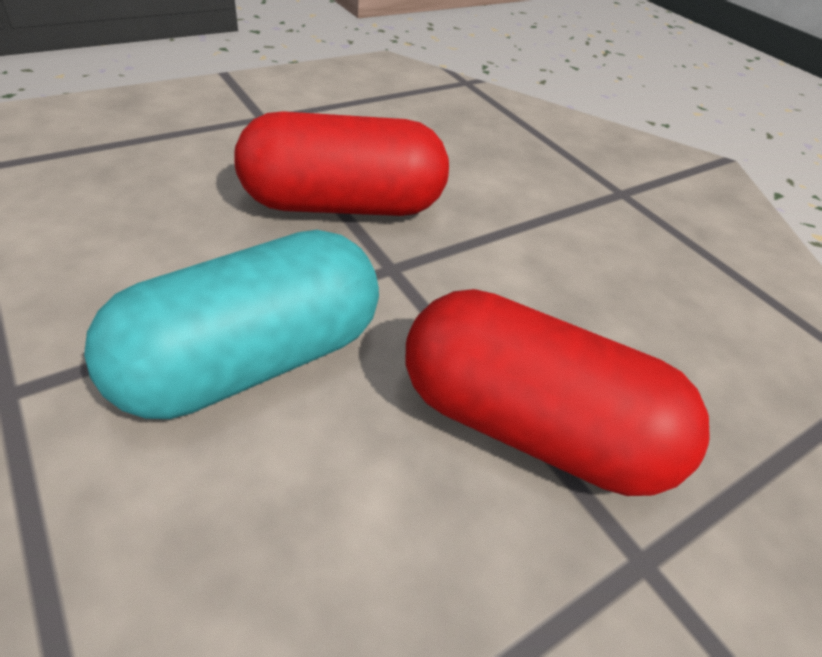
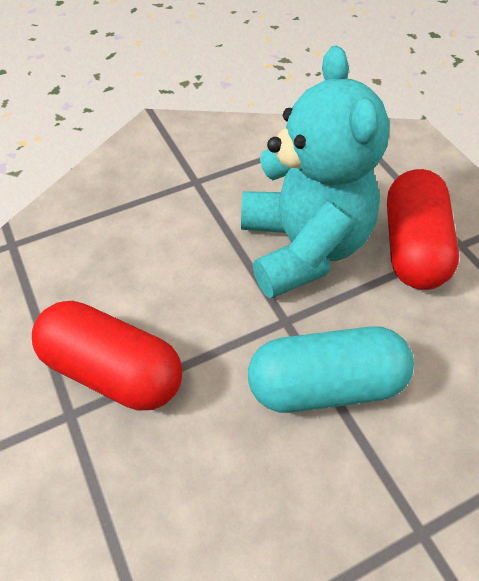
turquoise teddy bear: none = 0 -> [241,46,390,299] = 1

